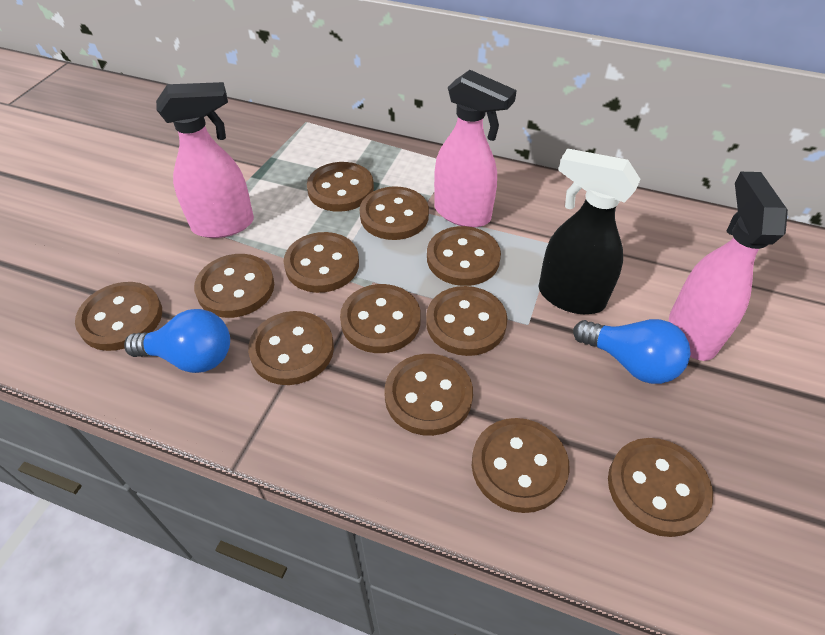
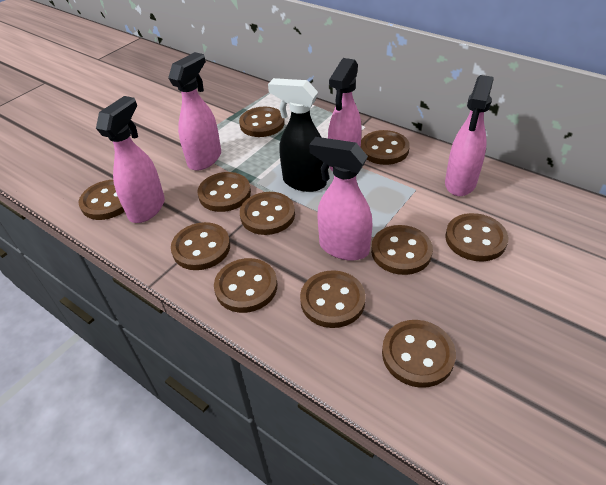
blue light bulb: [124,309,230,373] [573,319,691,384] = 2 -> none = 0
brown button: [75,282,162,351] [194,254,274,318] [248,311,334,385] [284,232,359,293] [307,162,374,212] [340,284,421,353] [360,187,429,240] [384,354,473,436] [426,286,507,356] [427,226,501,286] [472,418,570,513] [608,438,713,537] = 12 -> [79,180,125,220] [171,222,230,270] [197,172,251,212] [214,258,277,313] [239,107,285,137] [240,192,295,235] [300,270,366,328] [361,130,410,165] [371,225,433,275] [382,320,456,388] [445,213,509,262] = 11
pink spray bottle: [156,82,254,238] [434,70,517,228] [669,172,788,361] = 3 -> [96,96,165,223] [168,52,221,171] [309,137,373,261] [328,58,362,171] [445,75,494,196] = 5

